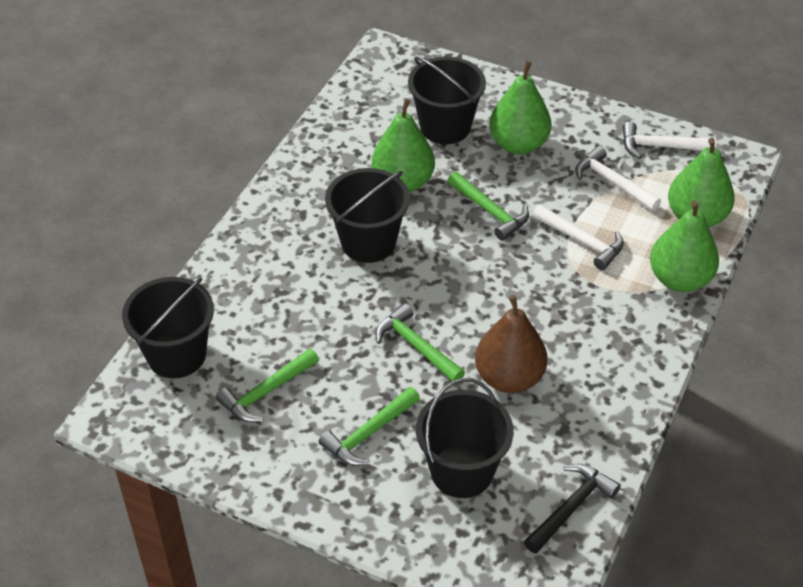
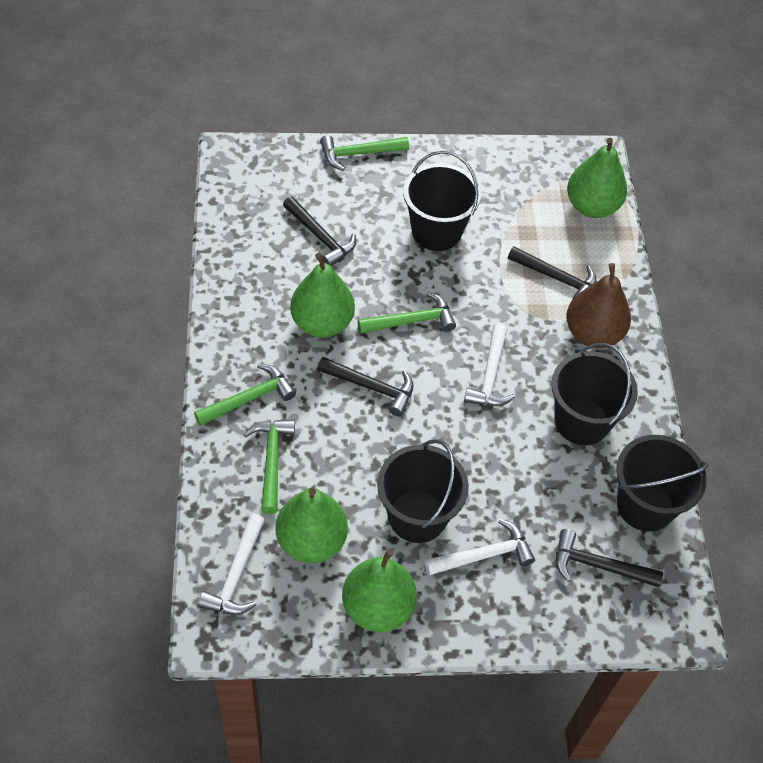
black hammer: [524,464,621,554] = 1 -> [283,196,356,266] [317,357,413,416] [508,246,597,299] [556,529,663,587] = 4

